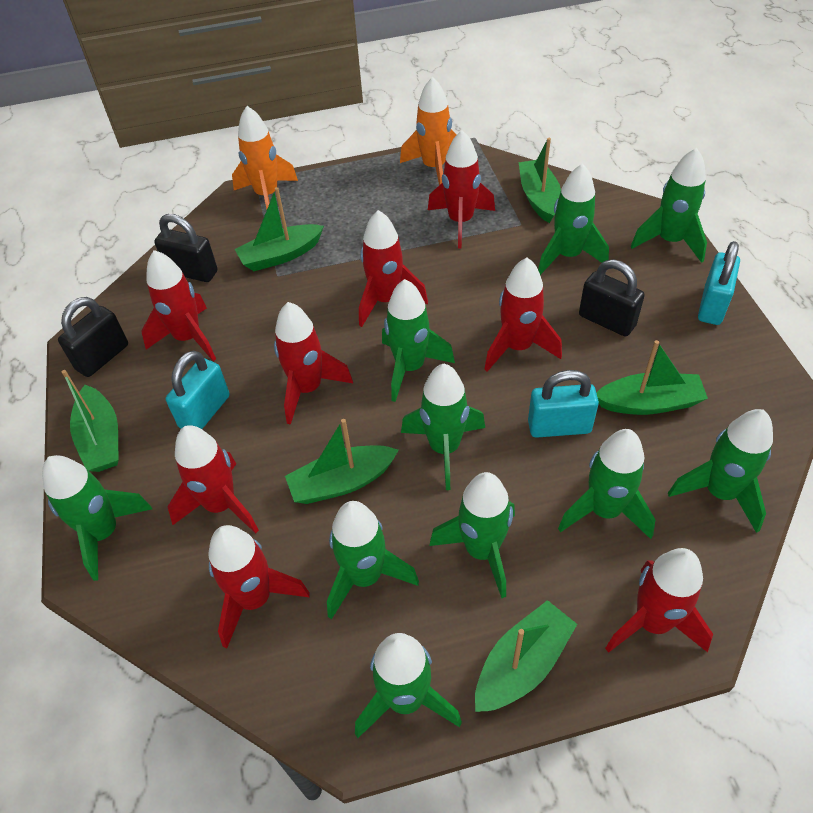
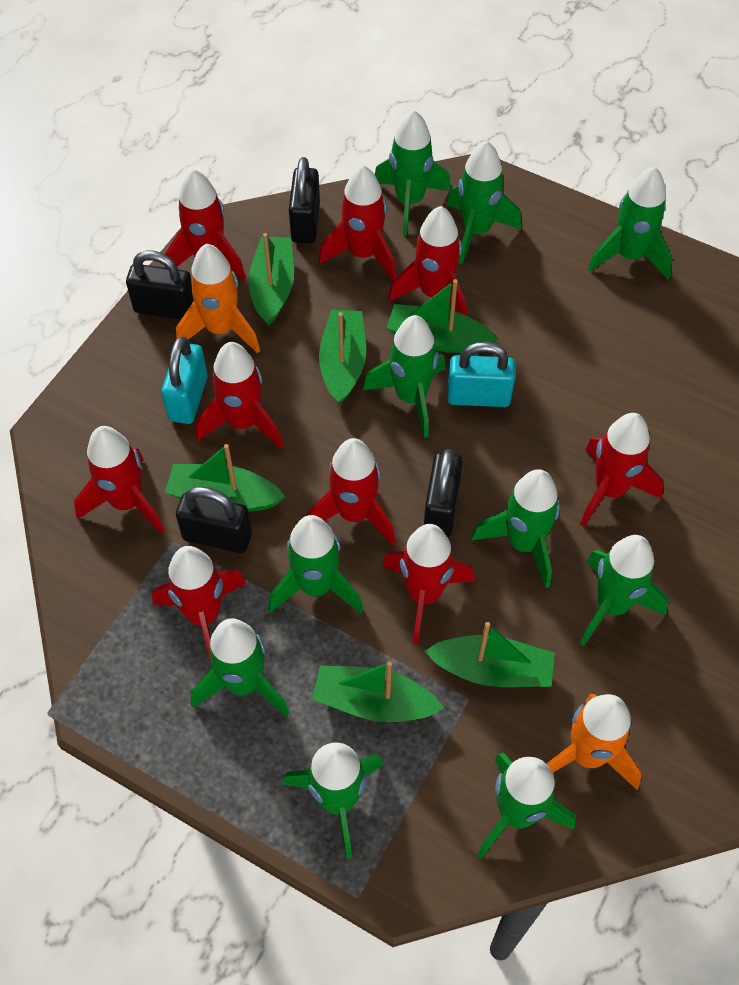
black padlock: [58,297,128,377] [154,214,218,282] [579,260,645,336] = 3 -> [126,251,194,319] [176,486,252,553] [289,157,320,243] [424,449,463,537] = 4
red rocket: [141,250,216,361] [167,425,259,533] [208,525,310,648] [274,302,353,425] [359,210,428,327] [428,130,495,248] [484,257,562,372] [605,548,713,653] = 8 -> [74,426,164,534] [152,546,247,666] [165,169,246,280] [196,342,284,450] [307,438,396,546] [319,165,396,280] [382,524,475,645] [388,206,467,316] [580,413,664,527] = 9
turquoise padlock: [166,350,229,429] [528,370,599,438] [698,241,740,325] = 3 -> [161,336,208,424] [447,342,515,407] = 2

